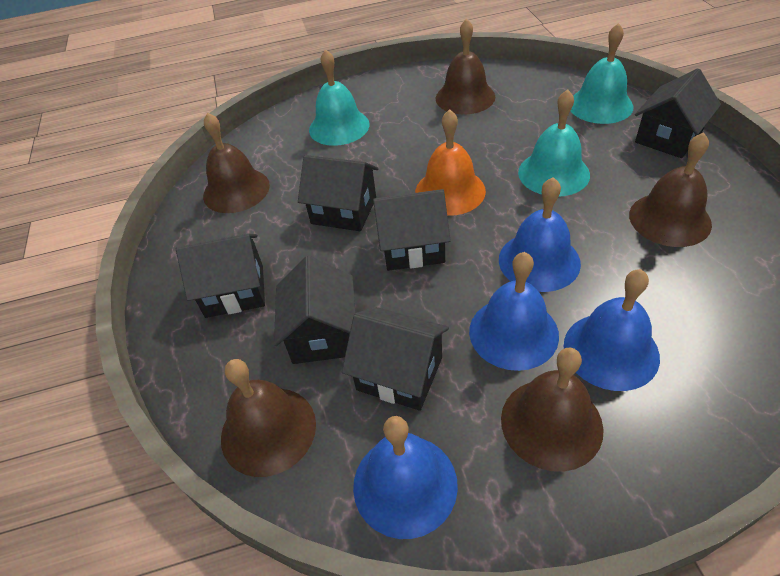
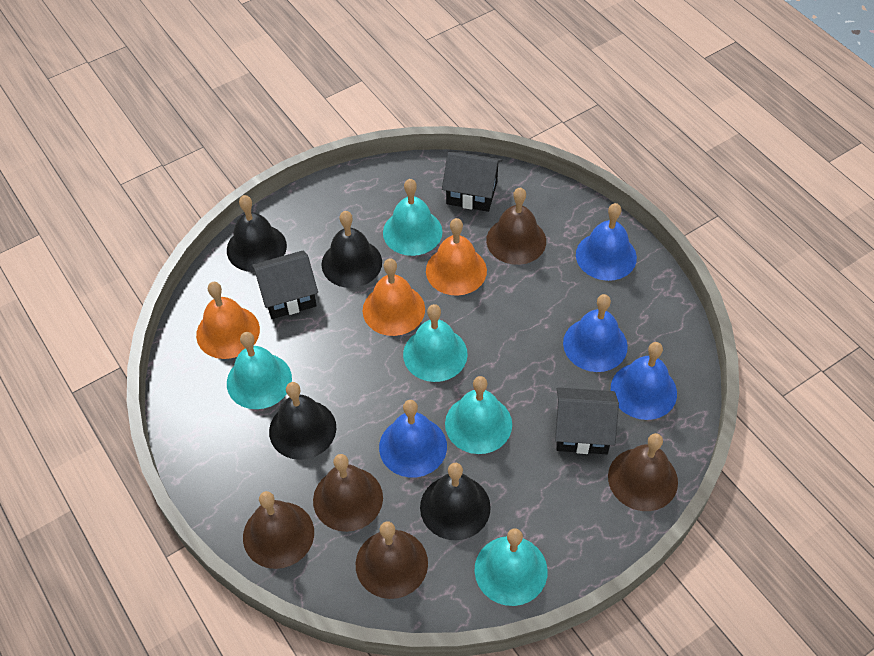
black bell: none = 0 -> [227,195,287,272] [269,382,336,460] [321,211,382,288] [420,463,491,540] = 4
black house: [176,233,265,318] [274,256,356,364] [298,155,378,231] [342,307,449,411] [373,189,451,271] [635,69,721,158] = 6 -> [252,251,318,319] [442,151,502,212] [555,387,619,454] = 3
orange bell: [415,109,486,216] = 1 -> [196,282,260,359] [363,258,425,336] [426,218,487,296] = 3
turquoise bell: [309,49,369,146] [518,89,590,196] [571,23,633,124] = 3 -> [227,332,292,409] [383,179,443,256] [403,304,468,382] [445,376,512,454] [474,528,548,606] = 5

